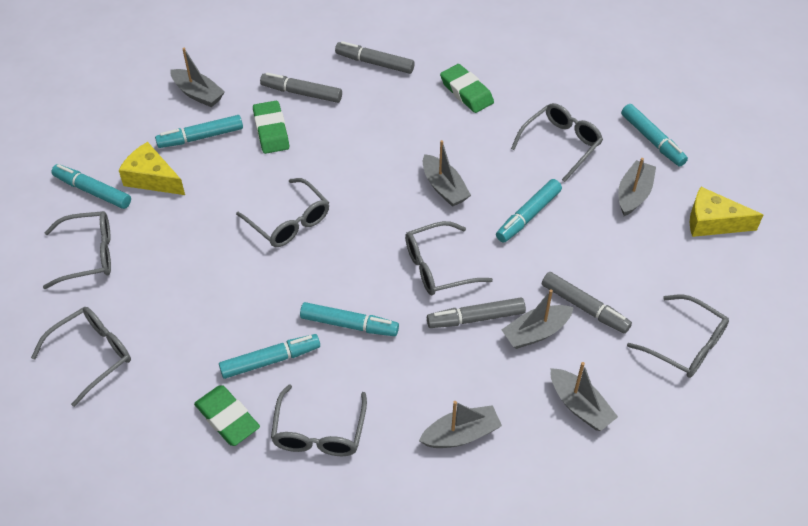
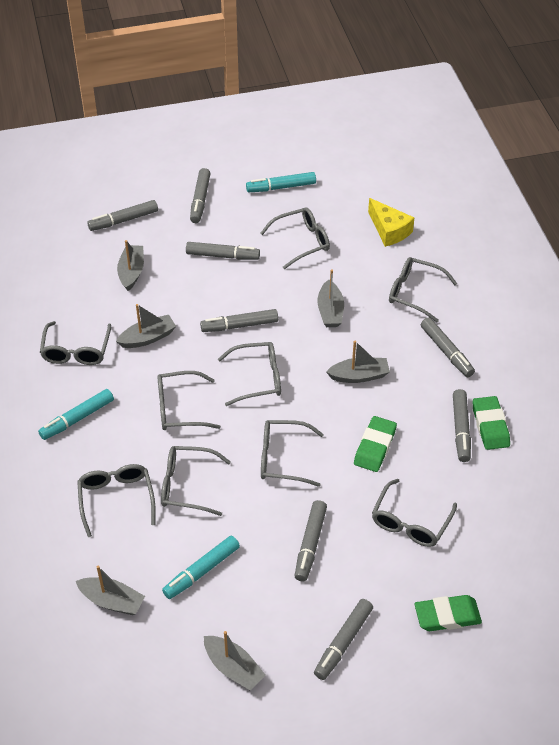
grey glasses: [31,307,131,407] [43,211,111,289] [236,178,329,247] [271,384,367,456] [405,221,493,295] [511,103,603,182] [627,294,729,378] = 7 -> [40,321,111,365] [77,464,156,537] [157,371,221,430] [161,446,231,516] [218,342,281,406] [260,207,330,269] [261,420,324,487] [372,479,457,547] [389,257,457,322] = 9
grey marker: [260,73,342,103] [335,41,415,74] [427,297,526,328] [542,272,632,334] = 4 -> [87,200,158,231] [186,242,260,260] [190,168,211,223] [200,309,278,332] [294,500,327,581] [314,599,373,680] [421,317,475,377] [453,389,471,462] = 8
turquoise marker: [51,164,131,209] [155,115,243,148] [219,334,320,379] [300,302,399,336] [496,179,562,243] [621,104,688,167] = 6 -> [38,389,114,440] [162,536,240,599] [246,172,316,192] = 3
yellow cheese: [119,142,185,195] [690,187,763,237] = 2 -> [368,198,414,247] = 1

